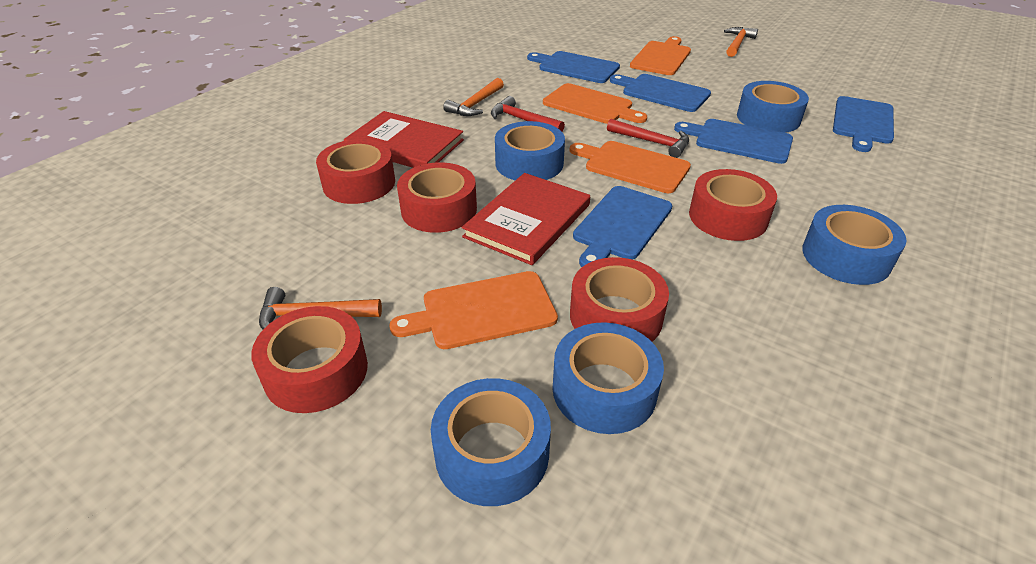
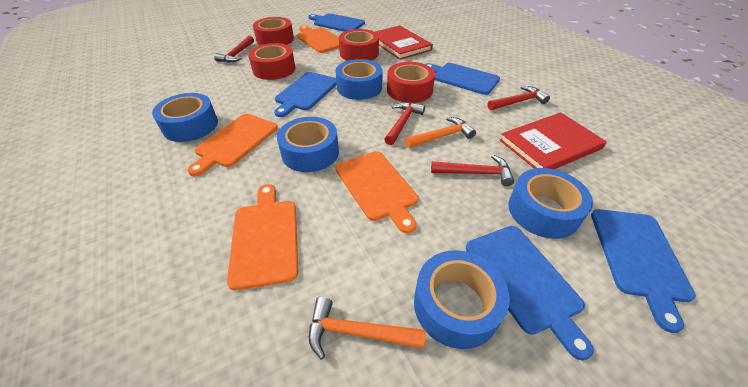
orange hammer: [259,287,382,329] [443,78,504,116] [724,27,758,57] = 3 -> [309,297,426,359] [405,117,476,148] = 2
red hammer: [491,96,565,132] [607,119,689,158] = 2 -> [214,36,254,63] [384,102,425,145] [431,155,514,186] [488,86,550,110] = 4
red tape: [251,306,368,413] [316,139,395,204] [397,162,477,233] [570,257,669,342] [689,169,777,241] = 5 -> [248,43,296,80] [253,17,294,45] [339,29,379,61] [387,62,435,103] = 4

